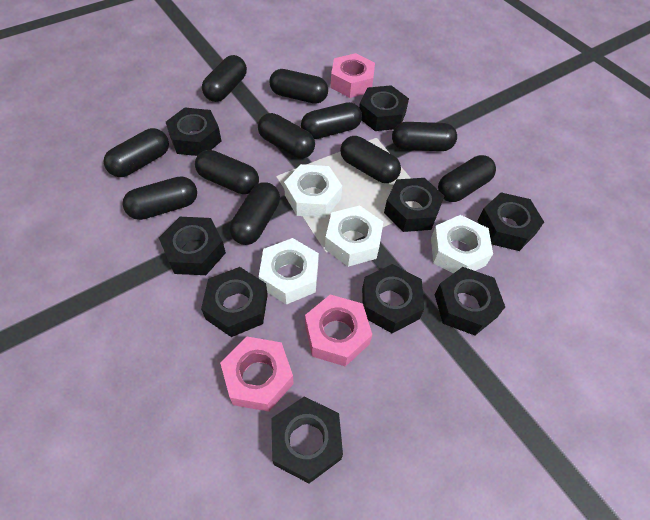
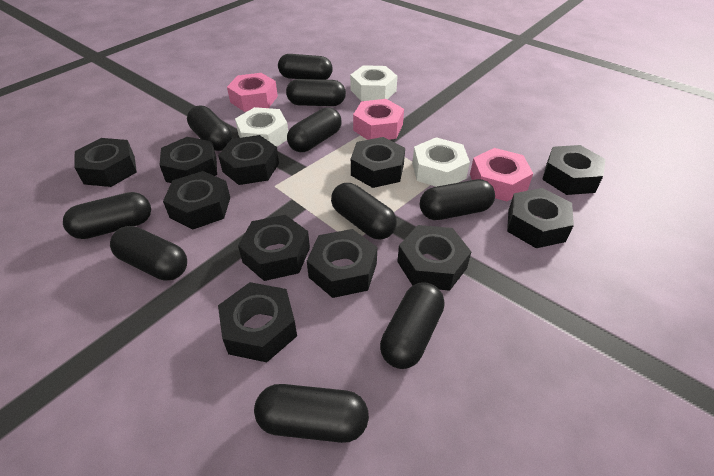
black capsule: [104,128,169,177] [123,176,197,220] [195,150,259,194] [202,55,247,102] [230,182,280,245] [258,113,315,158] [269,69,328,104] [301,102,362,139] [340,136,401,183] [392,122,457,151] [438,155,496,202] = 11 -> [63,192,151,239] [110,226,187,281] [187,105,232,151] [254,384,369,443] [278,54,333,80] [286,79,346,106] [287,107,342,152] [331,183,397,240] [380,283,444,369] [420,179,495,220] = 10
black nut: [159,217,226,275] [166,108,221,156] [201,267,268,337] [271,396,343,483] [359,85,409,131] [362,264,424,333] [384,178,444,232] [435,267,505,335] [478,192,544,251] = 9 -> [75,138,137,187] [160,137,217,183] [163,171,230,229] [218,135,279,185] [218,282,297,362] [238,215,310,281] [307,229,378,298] [351,137,405,188] [397,225,471,291] [507,188,574,248] [542,145,606,195] = 11
white nut: [259,238,319,305] [284,164,342,218] [325,205,383,267] [431,215,493,273] = 4 -> [235,107,288,147] [350,65,398,101] [412,137,470,187] = 3

